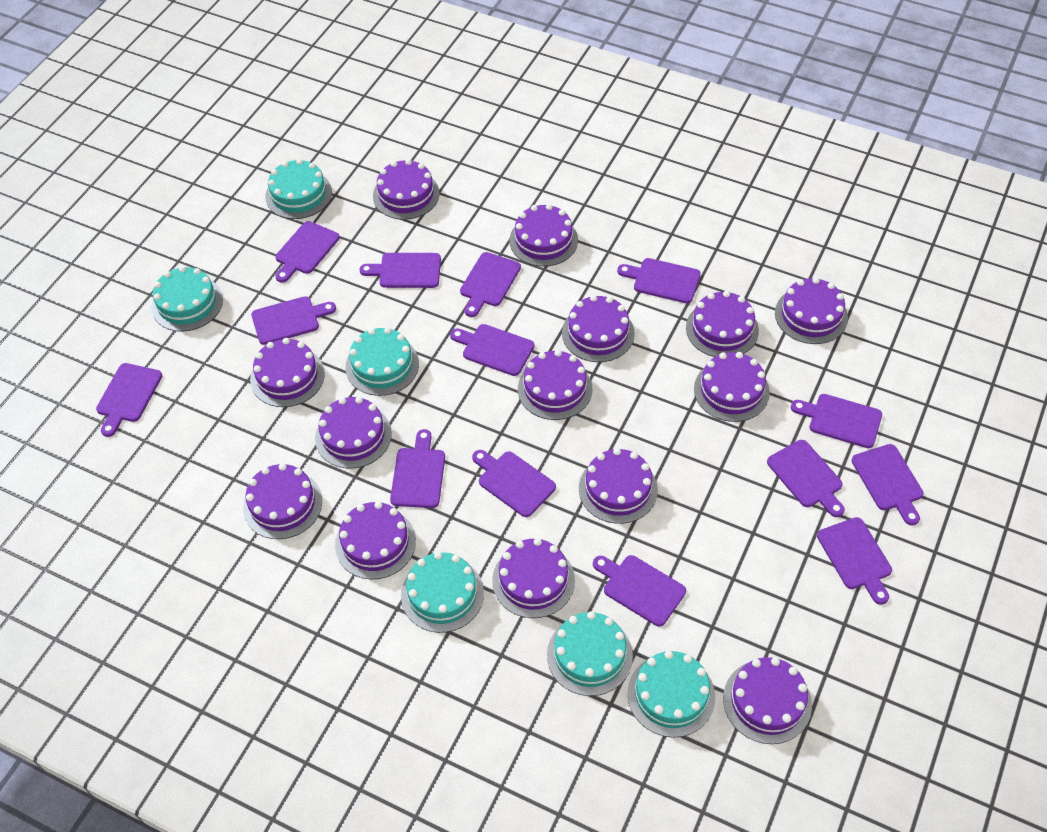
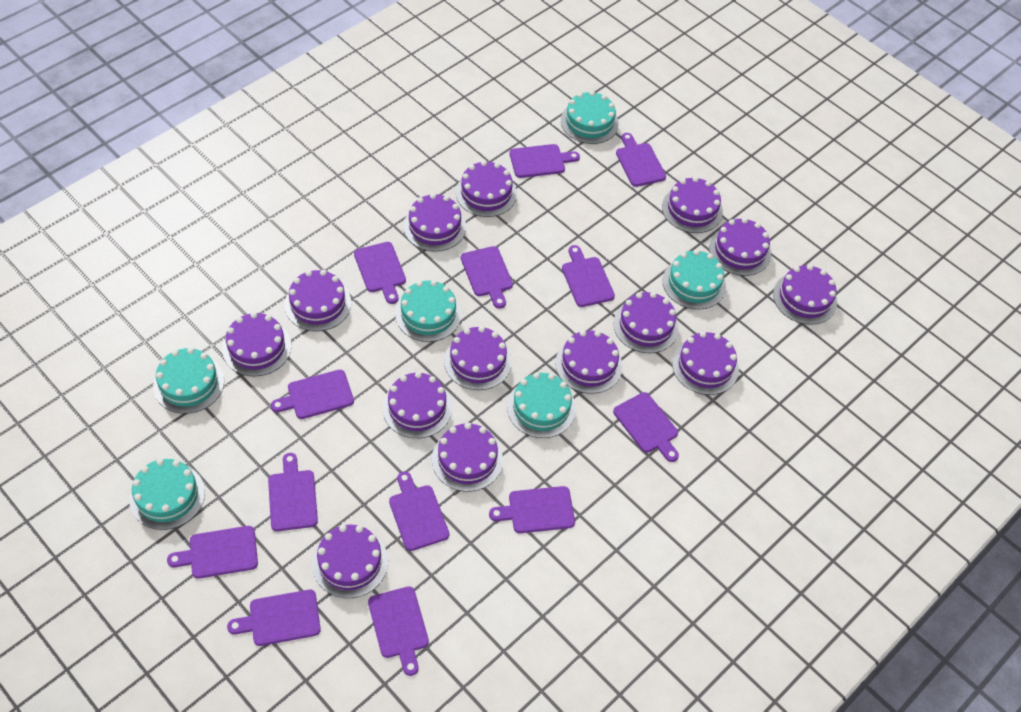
purple cutting board: [96,363,162,437] [251,296,336,345] [275,221,340,283] [359,253,441,288] [390,429,445,508] [450,324,535,376] [460,252,521,317] [472,450,556,517] [593,555,686,627] [617,258,701,304] [767,440,845,517] [791,394,882,448] [817,517,892,605] [852,444,924,525] = 14 -> [167,526,258,579] [227,590,321,646] [268,453,318,531] [271,370,354,419] [354,242,406,304] [368,586,429,676] [389,471,449,551] [461,246,513,309] [489,486,575,533] [509,144,580,178] [562,245,615,307] [613,392,679,462] [616,133,666,187] = 13

